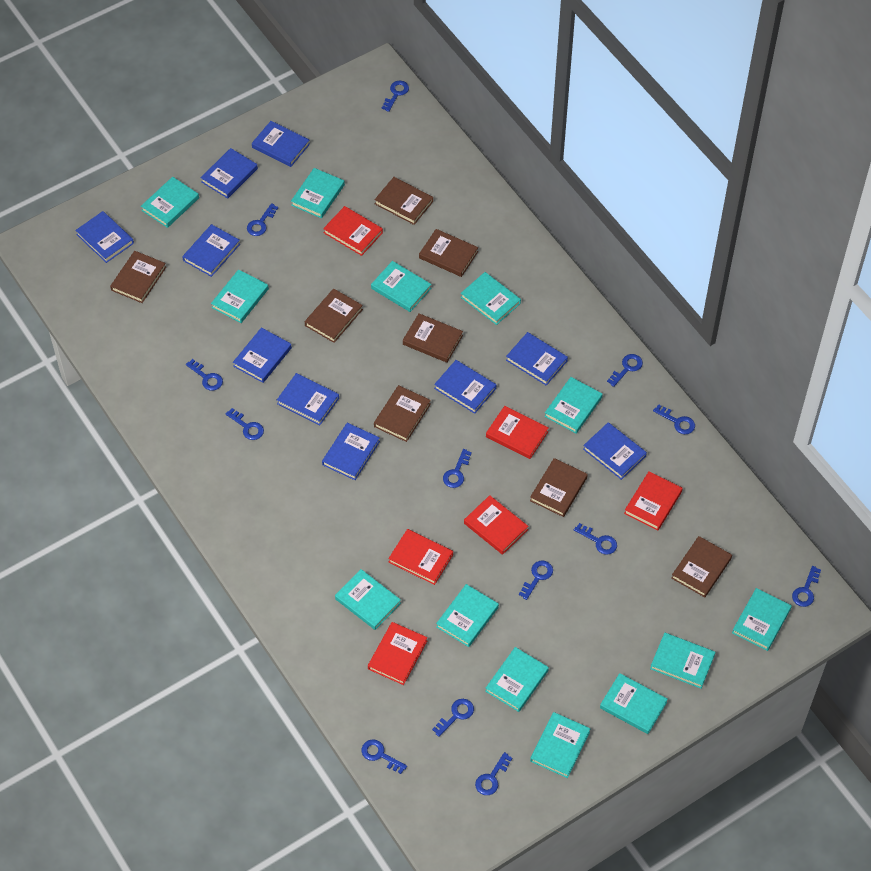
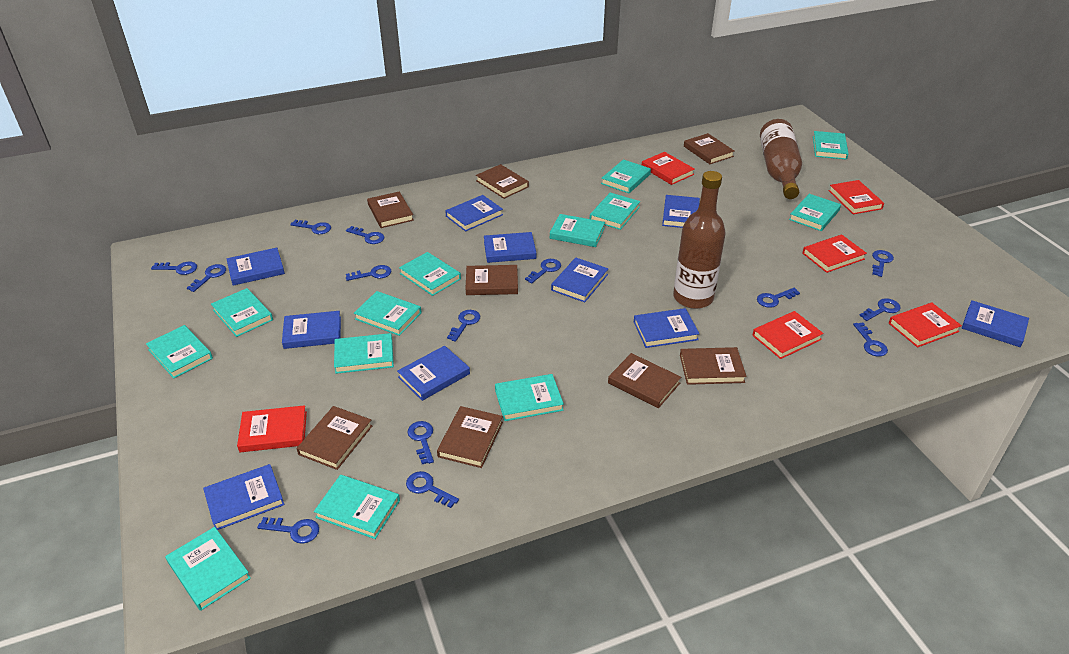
blue key: [186,359,223,391] [225,408,264,440] [247,203,278,236] [362,739,407,774] [382,81,409,112] [432,699,474,737] [443,449,472,488] [475,752,512,795] [519,561,553,600] [574,523,617,555] [607,354,643,387] [653,404,695,434] [792,566,821,607] = 13 -> [151,262,197,275] [187,264,226,292] [257,517,319,544] [290,220,331,234] [346,226,384,244] [346,265,391,281] [406,471,459,508] [407,421,434,464] [447,310,480,342] [525,259,561,284] [757,288,800,308] [853,323,888,357] [859,298,901,321] [872,250,894,277] = 14
brown bottle: none = 0 -> [673,171,726,309] [760,119,802,199] = 2

